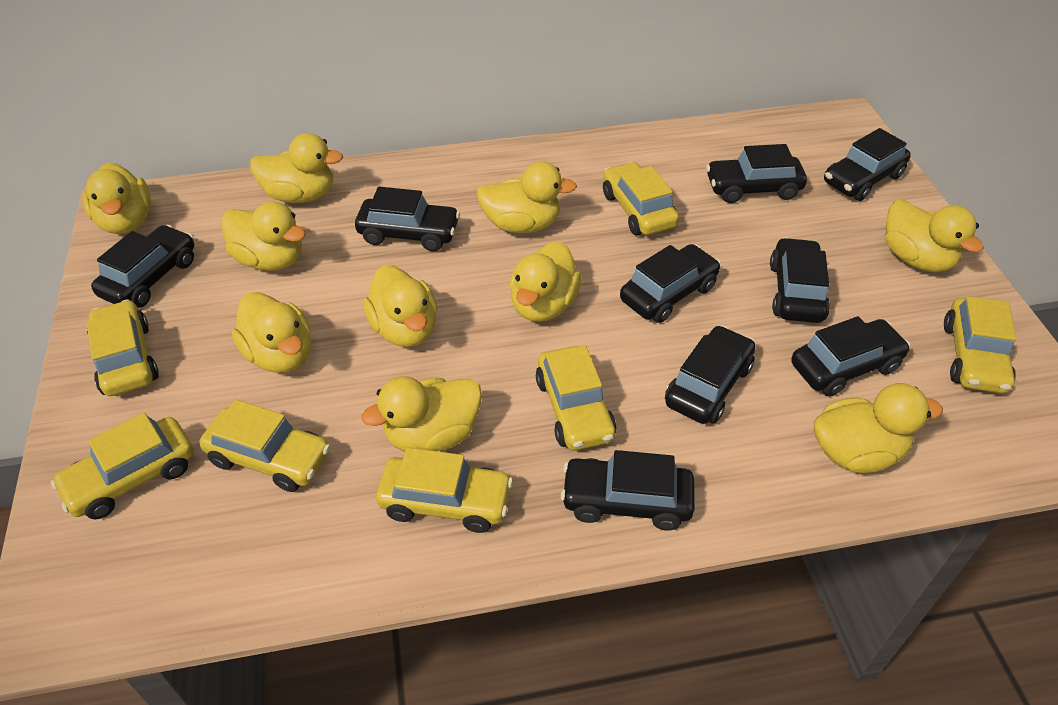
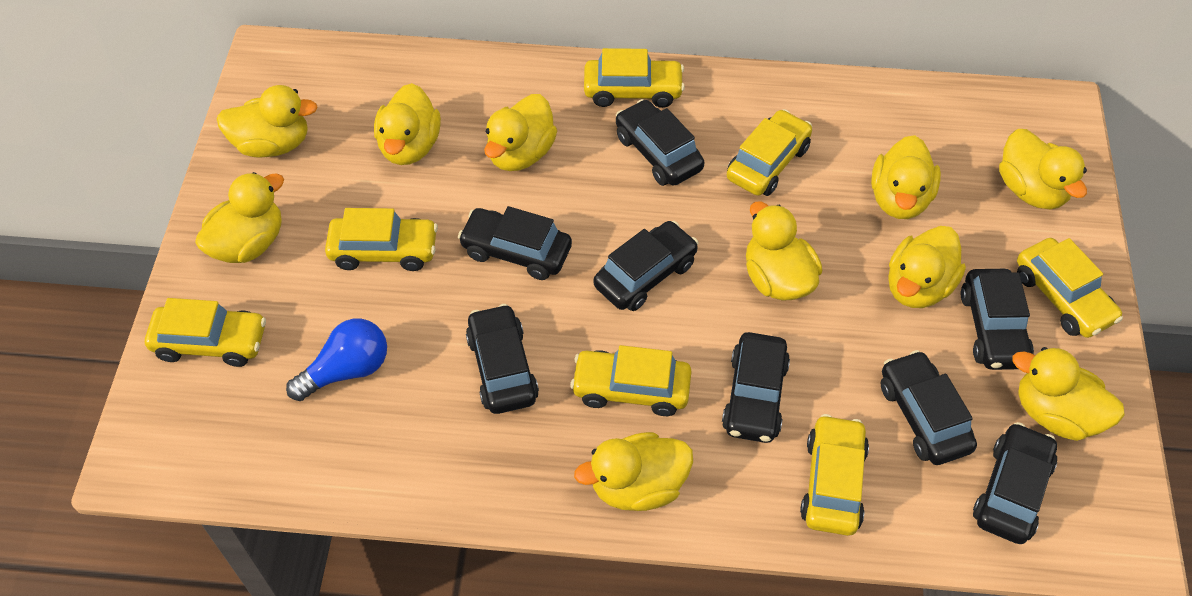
black car: [91,225,194,308] [355,187,460,251] [561,450,695,530] [620,244,721,323] [665,325,756,424] [706,144,807,203] [770,237,830,323] [791,316,911,397] [824,128,911,201] = 9 -> [458,206,572,280] [466,304,539,414] [594,221,699,311] [616,99,704,186] [722,332,790,443] [881,350,977,465] [960,269,1034,370] [973,422,1057,544] = 8
blue light bulb: none = 0 -> [286,318,387,401] = 1

